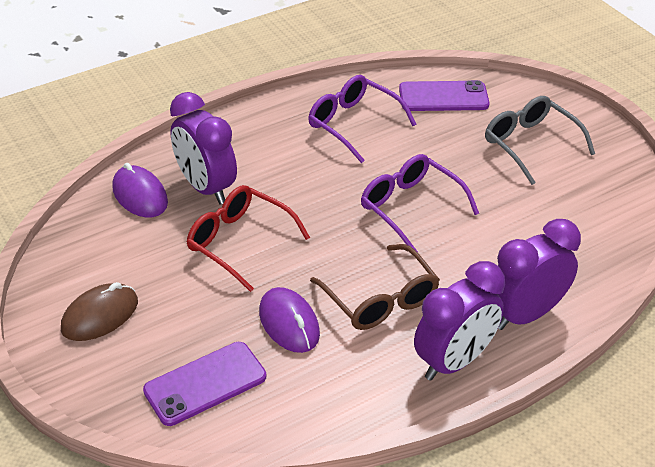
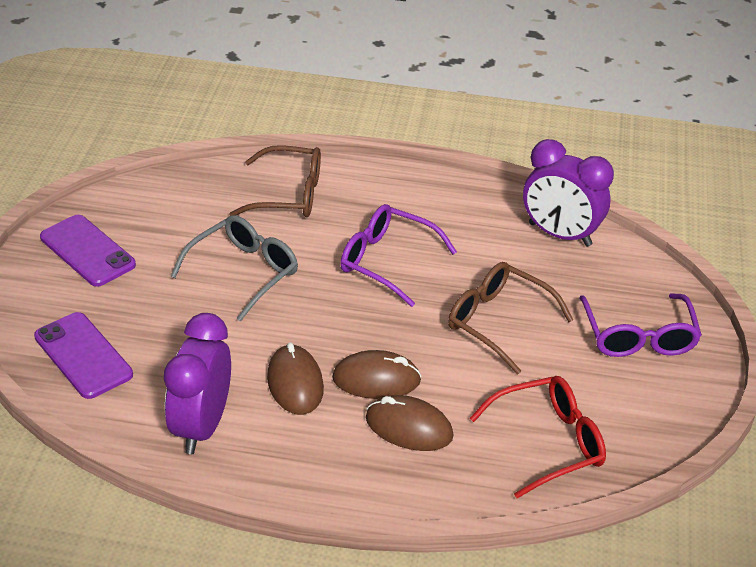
brown glasses: [310,244,440,330] = 1 -> [230,145,321,217] [448,262,573,374] = 2
brown mouse: [61,282,138,341] = 1 -> [267,343,324,415] [332,350,422,399] [366,395,453,451] = 3
purple clock: [170,92,237,205] [414,261,505,381] [497,219,581,330] = 3 -> [164,313,231,454] [523,139,614,247] = 2
purple mouse: [112,163,168,218] [259,287,320,353] = 2 -> none = 0

